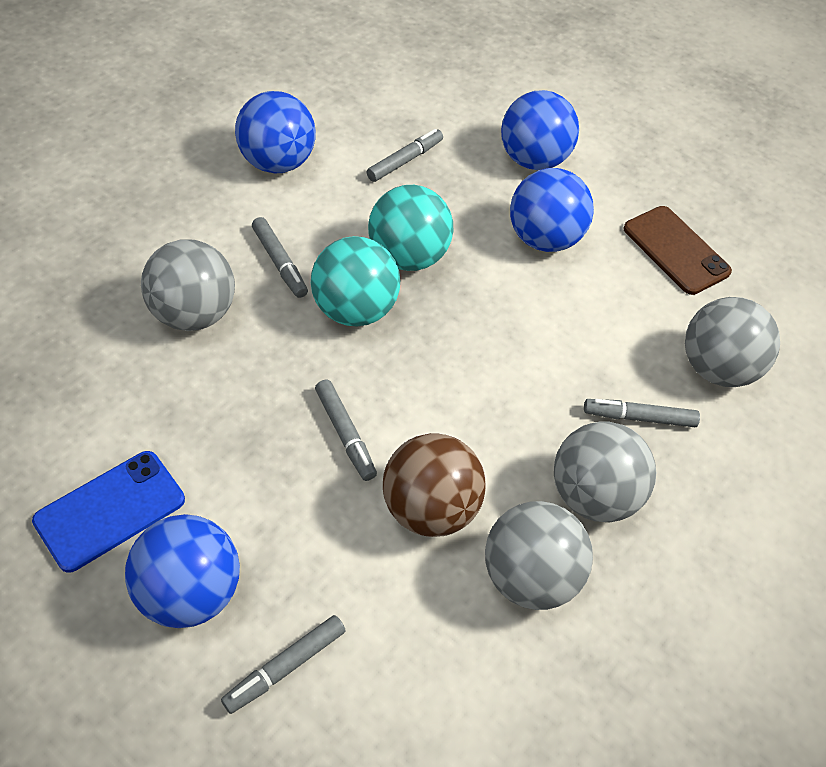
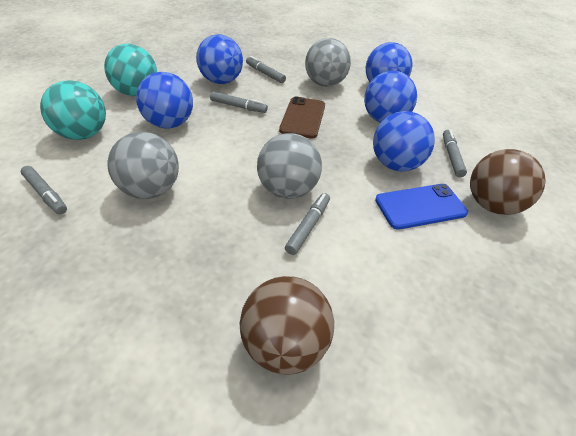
blue ball: [125,514,240,628] [235,91,316,173] [501,90,579,170] [510,168,594,252] = 4 -> [136,72,193,129] [196,34,243,84] [364,71,417,123] [366,42,412,82] [373,111,435,172] = 5
brown ball: [383,433,486,537] = 1 -> [240,276,334,375] [470,149,546,215] = 2
grey ball: [141,239,235,331] [485,501,593,610] [554,422,656,522] [685,297,780,387] = 4 -> [107,132,179,199] [257,133,322,199] [305,38,351,87] = 3

